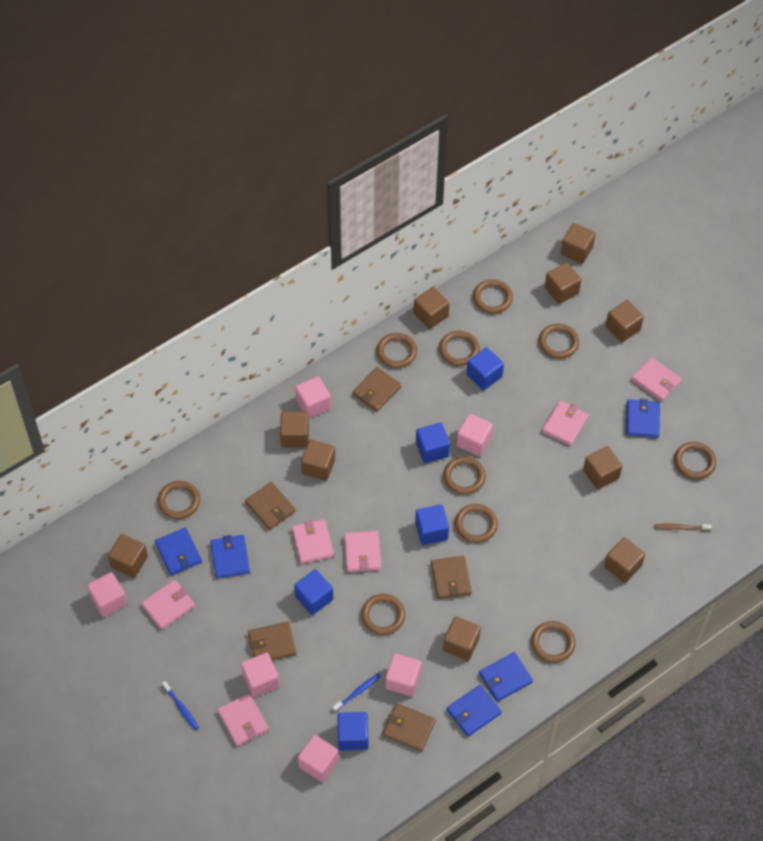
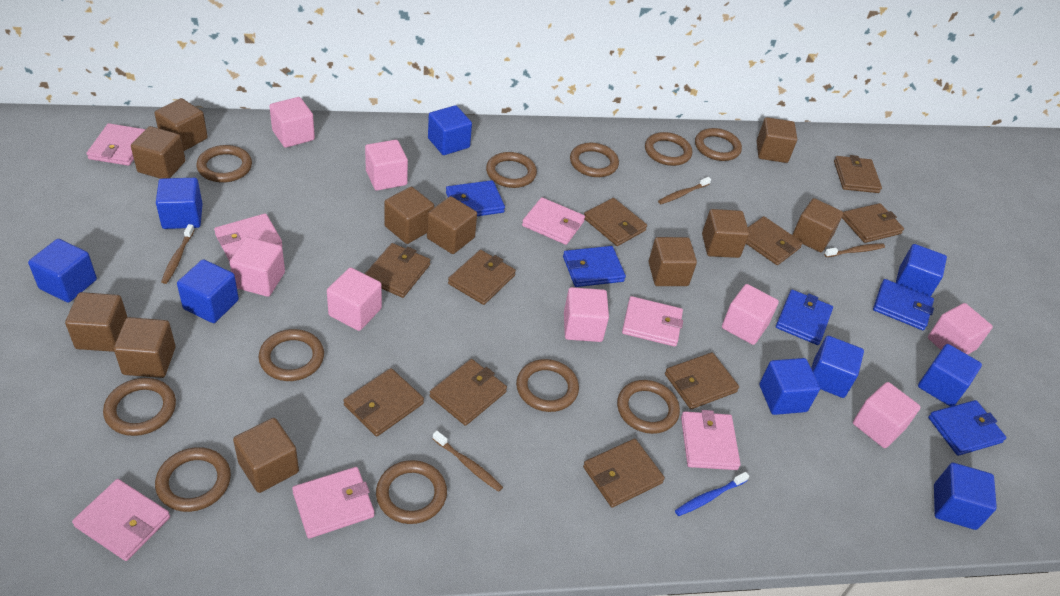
blue cube: [294,569,333,615] [337,712,368,751] [415,504,449,545] [416,423,450,463] [467,347,504,390] = 5 -> [28,239,97,303] [156,178,203,229] [177,259,239,323] [428,105,472,155] [759,358,820,415] [811,336,864,398] [896,244,947,297] [918,344,982,407] [934,463,997,530] = 9
blue toothbrush: [162,681,199,730] [333,673,381,712] = 2 -> [675,472,749,516] = 1
brown cube: [108,534,148,578] [280,412,309,448] [301,440,335,481] [414,287,450,329] [443,616,481,661] [545,262,581,304] [561,223,596,264] [583,446,622,489] [604,537,645,583] [605,300,644,342] = 10 -> [65,292,127,352] [114,317,176,378] [131,126,185,179] [154,98,208,151] [233,418,299,493] [384,187,434,244] [427,196,477,254] [649,237,697,286] [702,209,749,258] [757,117,797,163] [792,198,843,252] = 11
brown ring: [158,481,200,519] [361,594,405,635] [376,333,417,368] [439,331,480,366] [443,457,486,495] [455,504,498,543] [473,279,513,314] [531,621,576,663] [539,324,579,359] [674,442,716,479] = 10 -> [103,378,176,436] [155,447,231,512] [196,145,252,183] [258,329,324,381] [376,460,447,524] [486,152,537,188] [516,359,579,412] [570,143,619,177] [617,380,680,434] [645,132,692,166] [695,128,742,161] = 11
brown toothbrush: [654,524,712,531] = 1 -> [161,224,194,284] [433,431,503,492] [658,177,711,204] [824,243,885,257] = 4
brown wallet: [245,482,296,530] [248,622,296,661] [352,367,401,412] [382,703,436,752] [431,556,472,599] = 5 -> [343,368,424,436] [365,243,430,298] [430,359,507,426] [448,250,516,305] [583,439,665,508] [584,198,647,246] [665,352,739,409] [746,216,803,265] [834,155,882,193] [842,203,904,243] = 10
pink cube: [87,572,128,617] [241,653,280,697] [295,376,331,419] [298,735,339,782] [385,653,422,697] [457,414,493,456] = 6 -> [230,237,285,297] [269,97,315,148] [327,268,382,331] [365,140,408,191] [564,287,609,342] [722,284,779,345] [853,382,921,448] [928,303,993,355] = 8
pink wallet: [141,580,195,630] [218,693,269,746] [292,519,334,564] [344,531,381,572] [542,401,589,446] [631,357,682,402] = 6 -> [72,479,170,561] [87,123,146,166] [214,213,283,262] [292,467,375,539] [522,197,585,245] [622,296,683,347] [681,410,741,470] = 7

